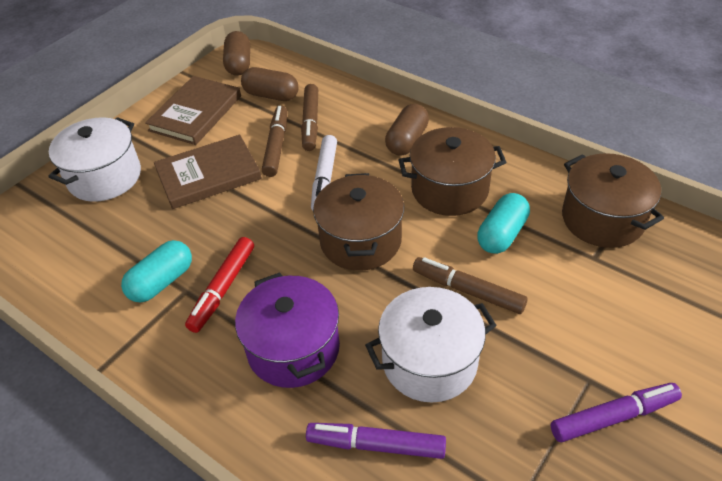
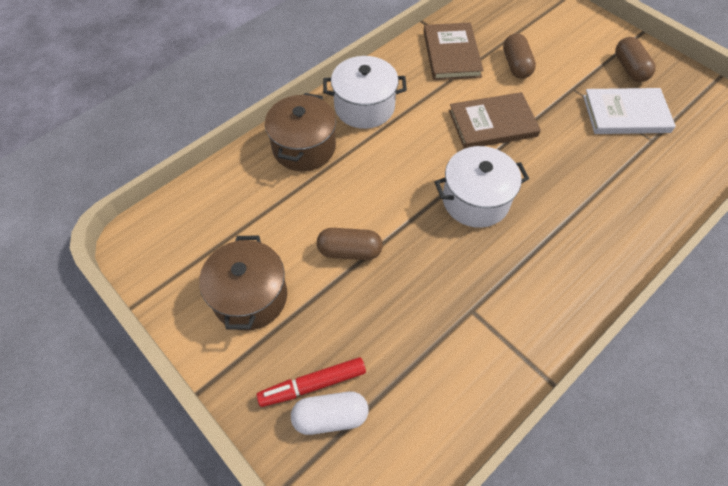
brown marker: [262,106,288,177] [301,84,318,151] [413,257,528,314] = 3 -> none = 0
brown pot: [313,173,404,271] [398,127,506,216] [562,153,664,248] = 3 -> [199,236,287,331] [265,93,336,171] = 2
purple marker: [306,423,446,459] [551,383,682,442] = 2 -> none = 0
purple pot: [235,272,340,388] = 1 -> none = 0
turquoise capsule: [121,240,192,302] [477,193,530,254] = 2 -> none = 0
white book: none = 0 -> [583,88,676,134] = 1
white capsule: none = 0 -> [291,392,369,435] = 1
white marker: [311,135,337,211] = 1 -> none = 0

